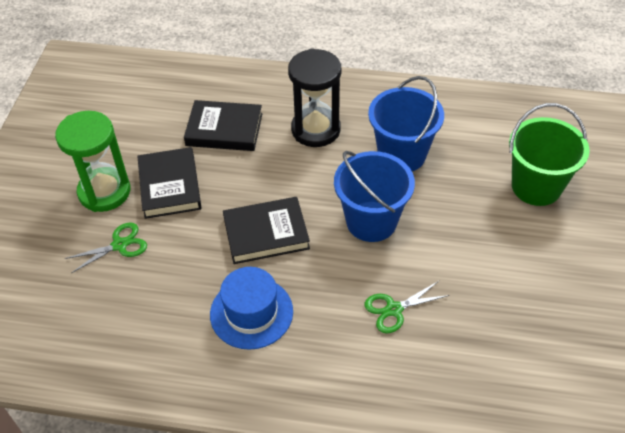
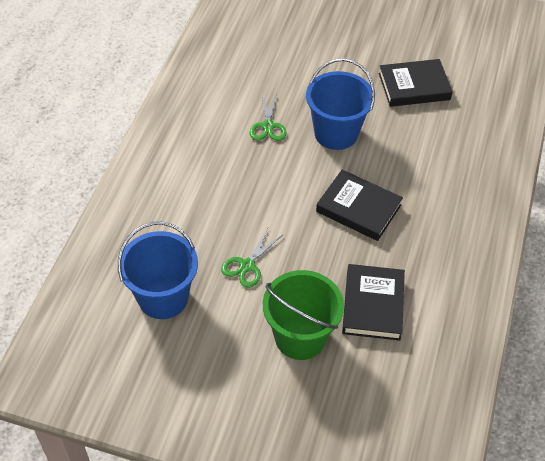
black hourglass: [288,48,341,147] = 1 -> none = 0
blue hat: [210,267,293,350] = 1 -> none = 0
green hourglass: [55,111,131,212] = 1 -> none = 0

